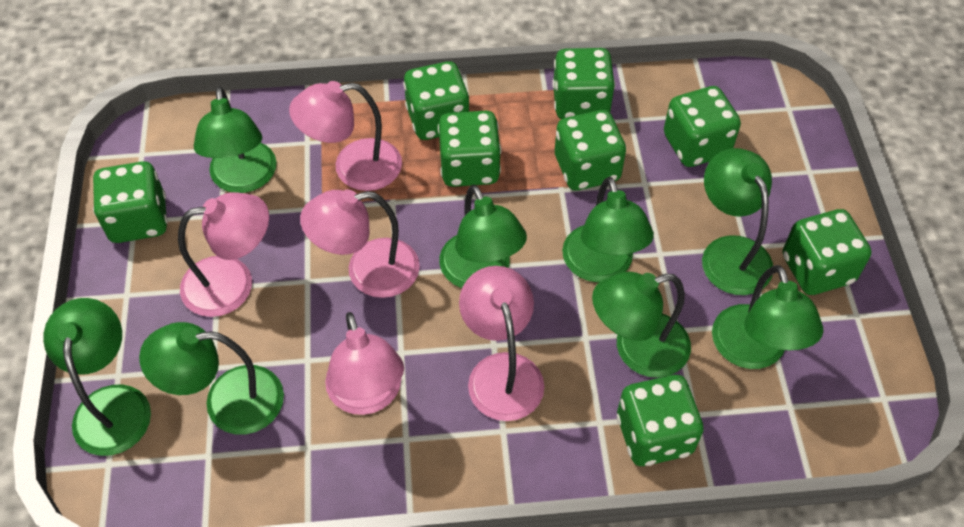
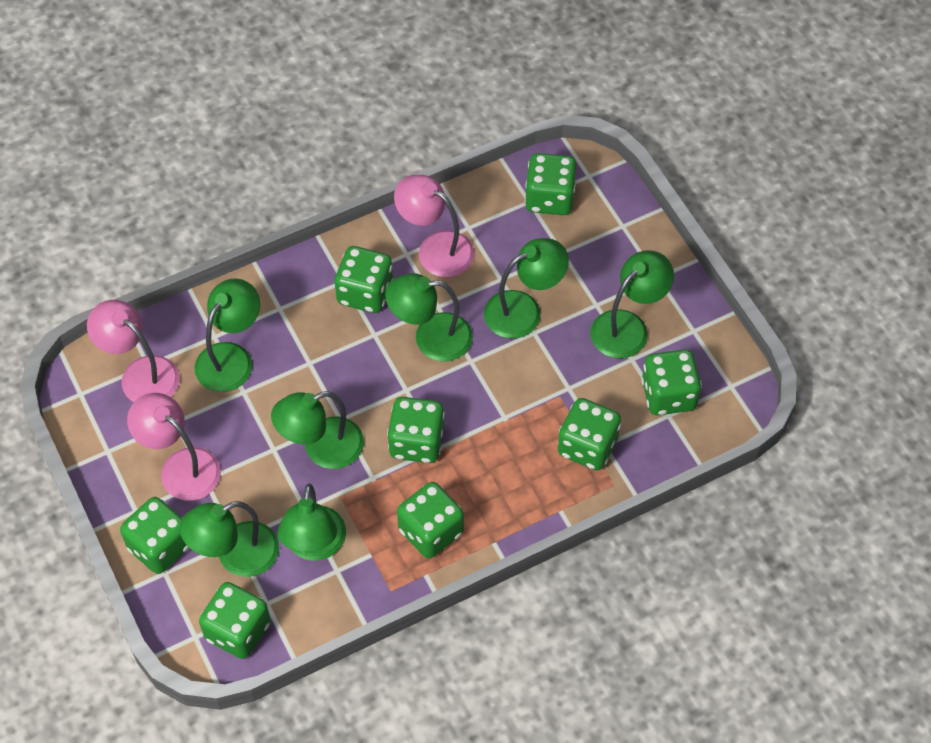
green lamp: [43,298,151,456] [139,322,284,435] [194,86,277,193] [439,185,527,288] [562,177,654,282] [592,272,691,378] [702,148,773,295] [712,265,823,369] = 8 -> [180,501,279,577] [195,278,260,392] [271,391,364,469] [278,484,346,561] [385,273,473,362] [484,238,569,339] [590,250,674,359] = 7
pink lamp: [178,192,269,317] [289,81,402,191] [300,189,420,298] [325,312,404,415] [459,266,544,421] = 5 -> [87,300,180,402] [127,393,221,501] [394,175,474,277] = 3

